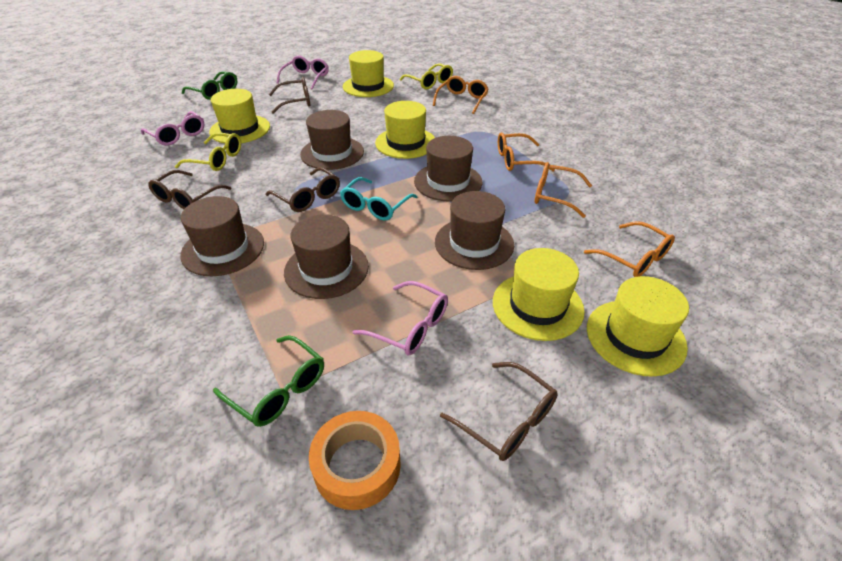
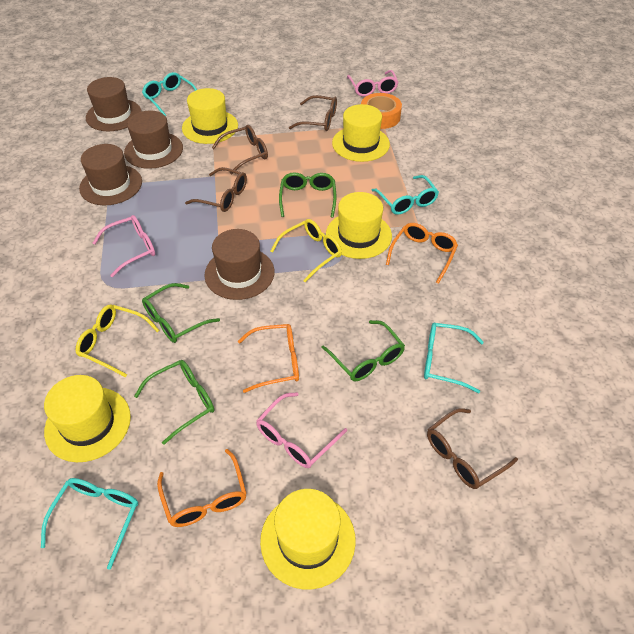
brown hat: [180,196,264,276] [284,214,369,299] [300,110,364,170] [414,136,482,202] [435,191,514,270] = 5 -> [79,144,142,205] [86,77,142,131] [124,110,183,169] [204,229,275,300] = 4
green glasses: [182,71,237,100] [213,335,324,427] = 2 -> [134,360,214,445] [142,283,220,343] [279,172,336,218] [321,320,405,381] = 4
orange glasses: [433,76,489,114] [498,133,555,171] [535,162,592,218] [584,221,675,277] = 4 -> [157,449,247,527] [238,324,299,393] [386,223,458,284] = 3
turquoise glasses: [340,177,417,220] = 1 -> [41,478,138,569] [142,72,197,116] [371,175,439,215] [424,323,484,393] = 4

